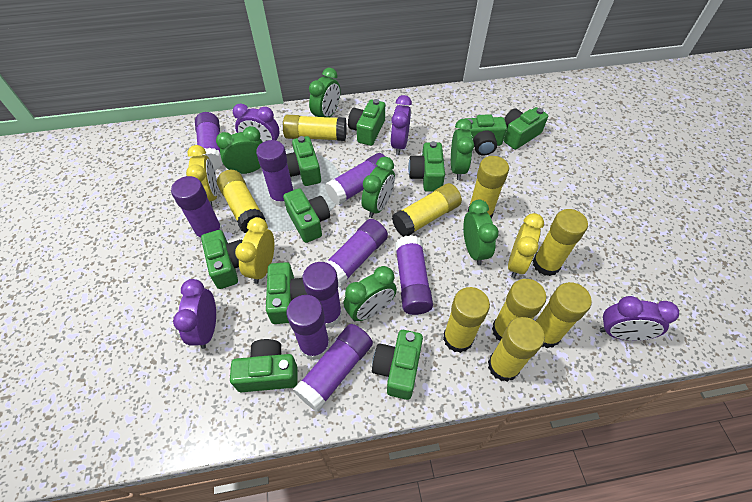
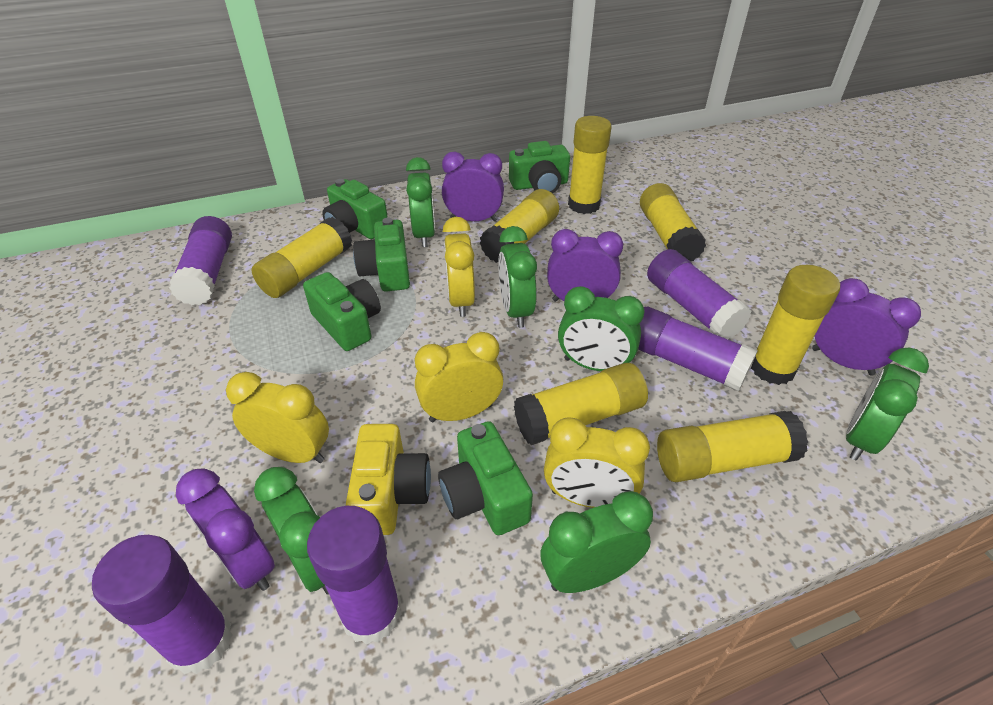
green camera: [201,230,243,289] [230,339,298,392] [266,262,307,324] [283,188,330,243] [286,136,321,186] [348,99,385,146] [372,330,423,400] [408,141,445,192] [464,114,507,156] [504,107,548,150] = 10 -> [303,272,381,351] [322,179,388,239] [353,218,410,292] [438,421,533,535] [509,141,570,193] = 5
purple glue stick: [171,176,223,242] [195,112,223,170] [256,140,294,207] [286,295,330,360] [293,324,373,412] [302,262,342,328] [325,153,386,205] [326,219,388,287] [395,235,433,315] = 9 -> [92,535,232,674] [169,216,232,305] [307,506,401,645] [638,307,758,391] [647,249,752,339] = 5
yellow camera: none = 0 -> [346,424,431,535] = 1
yellow clock: [186,145,218,207] [235,217,274,284] [508,213,544,278] = 3 -> [226,372,329,463] [415,332,503,422] [443,217,475,317] [544,417,650,508] = 4
yellow glue stick: [217,170,265,233] [283,115,347,141] [392,183,462,237] [443,287,490,353] [468,156,509,219] [488,317,545,382] [492,279,547,341] [533,209,588,276] [535,282,592,348] = 9 -> [252,217,352,298] [480,189,559,263] [514,363,648,445] [568,116,612,214] [640,183,706,261] [657,411,808,482] [751,265,840,385] = 7

